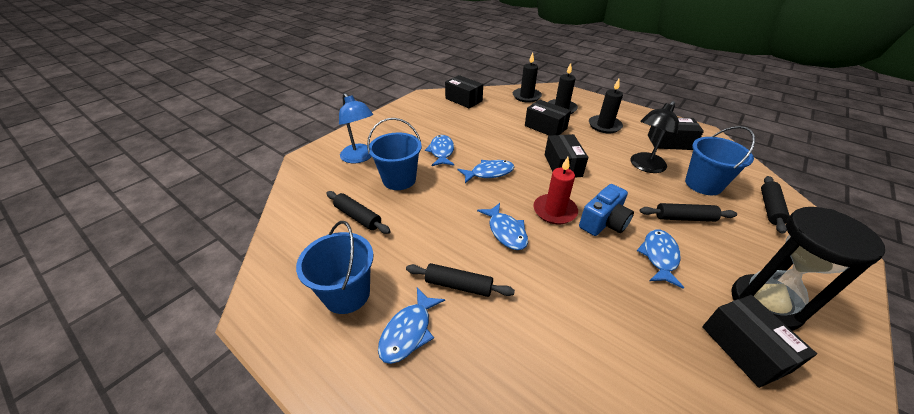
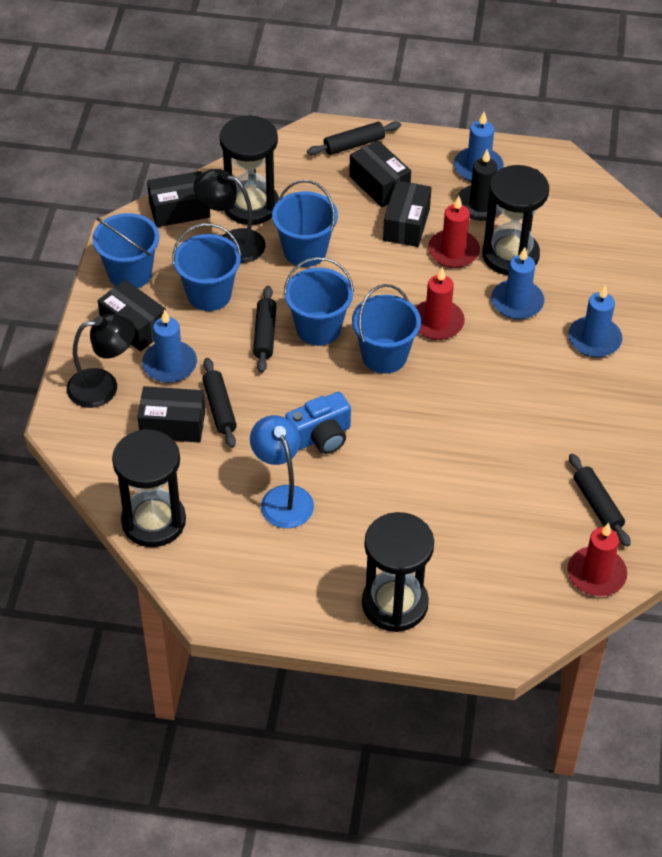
black candle: [513,53,542,103] [548,63,578,114] [589,79,623,133] = 3 -> [456,149,502,221] = 1
black hourglass: [731,207,885,331] = 1 -> [112,429,186,547] [220,115,279,225] [362,512,434,632] [482,165,549,275] = 4
black lamp: [631,101,679,173] = 1 -> [67,314,135,408] [194,169,265,263] = 2
blue bucket: [296,221,374,314] [367,118,422,190] [685,126,755,195] = 3 -> [92,213,159,288] [172,223,242,311] [272,180,338,267] [284,257,354,346] [352,284,421,374] = 5
blue candle: none = 0 -> [142,310,197,383] [454,112,504,182] [491,247,544,320] [568,285,622,358] = 4
blue fish: [378,288,445,364] [425,135,454,166] [458,160,514,183] [477,203,528,250] [637,229,684,289] = 5 -> none = 0
red candle: [533,157,578,224] = 1 -> [416,267,465,340] [428,196,480,268] [567,523,627,596] = 3

